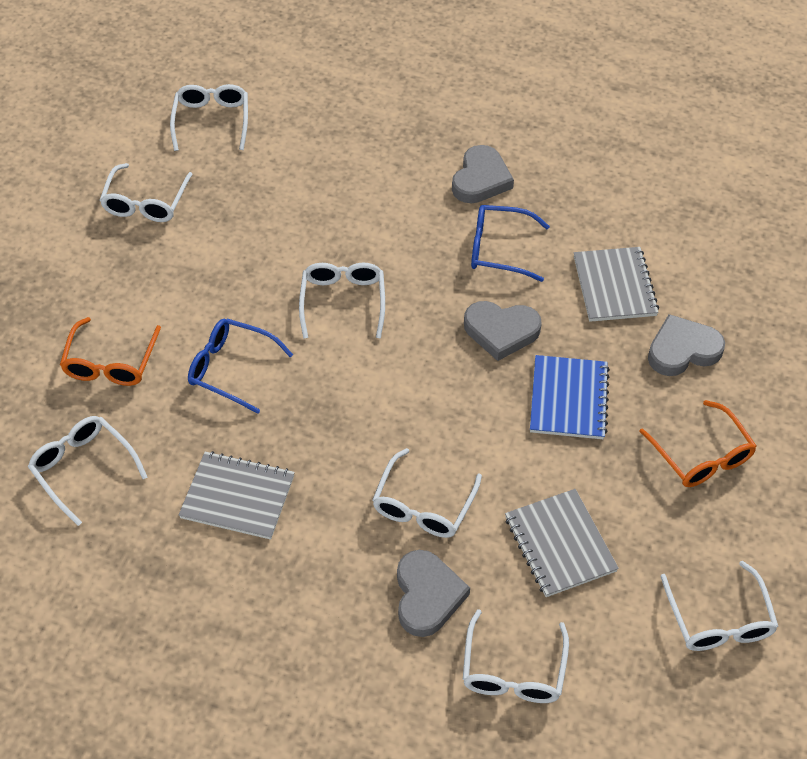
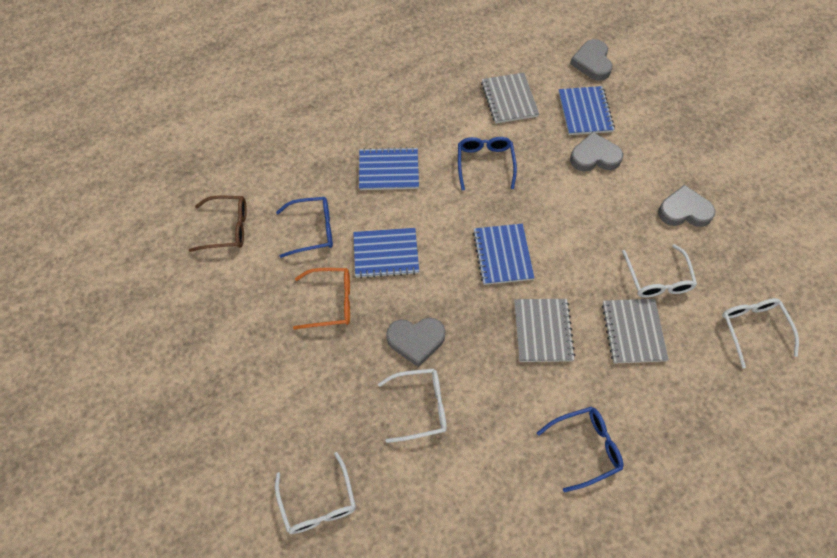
blue glasses: [188,319,293,414] [471,205,550,282] = 2 -> [276,197,333,258] [458,137,517,190] [537,406,624,493] = 3
blue notebook: [530,355,610,439] = 1 -> [353,228,419,279] [359,147,419,190] [473,224,534,285] [558,86,615,135] = 4
brown glasses: none = 0 -> [189,196,247,252] = 1
orange glasses: [60,317,161,386] [639,400,757,487] = 2 -> [293,268,350,330] = 1
white glasses: [28,416,147,526] [100,163,193,222] [170,84,248,151] [299,263,385,339] [372,448,482,538] [463,609,569,703] [660,561,778,651] = 7 -> [275,452,356,534] [378,369,447,443] [622,244,697,298] [722,298,799,368] = 4

